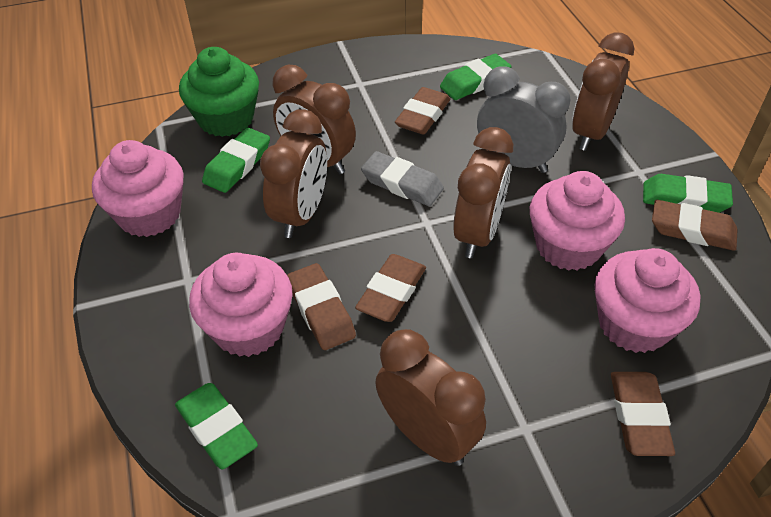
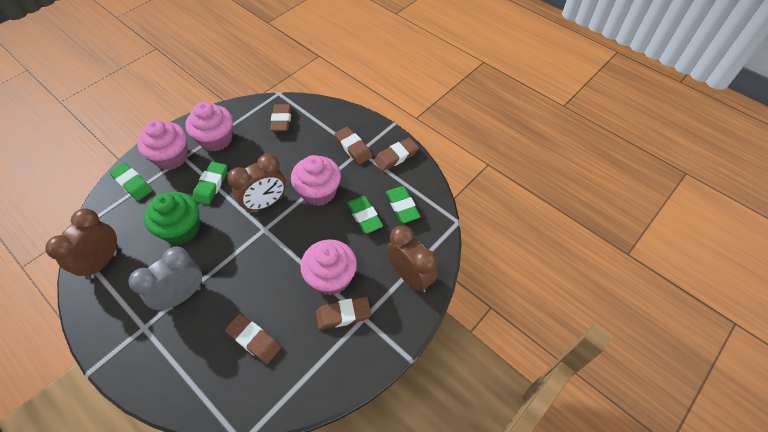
brown clock: [260,109,327,238] [272,65,356,174] [375,329,486,466] [453,127,513,258] [572,32,635,151] = 5 -> [45,209,118,280] [227,154,286,213] [387,225,438,293] = 3
grey eraser: [361,151,444,206] = 1 -> none = 0

